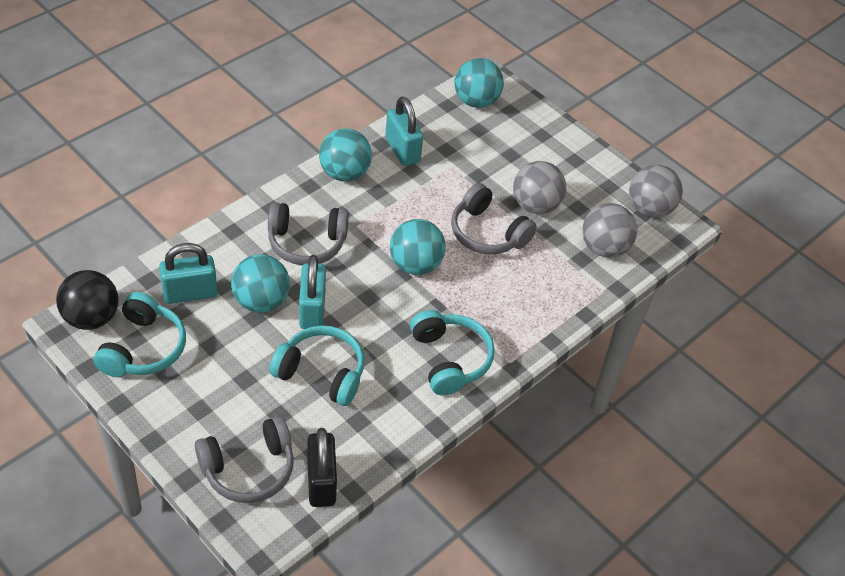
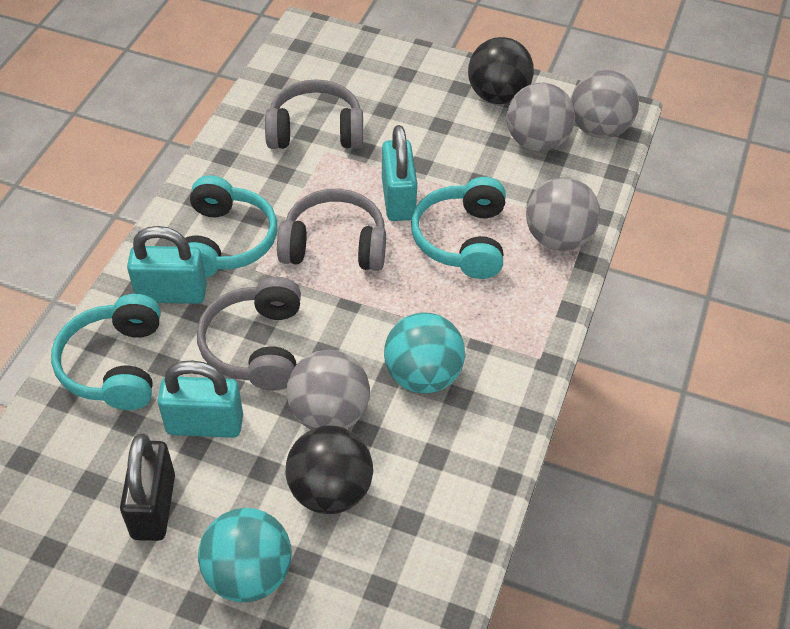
black ball: [56,270,119,330] = 1 -> [286,425,373,514] [468,37,534,104] = 2
grey ball: [513,161,566,214] [582,203,637,258] [629,165,683,217] = 3 -> [287,350,370,429] [507,83,575,151] [526,177,600,251] [571,70,639,138] = 4
turquoise ball: [231,254,290,313] [319,129,372,182] [390,219,446,275] [454,58,504,108] = 4 -> [198,508,292,603] [384,313,465,394] = 2

